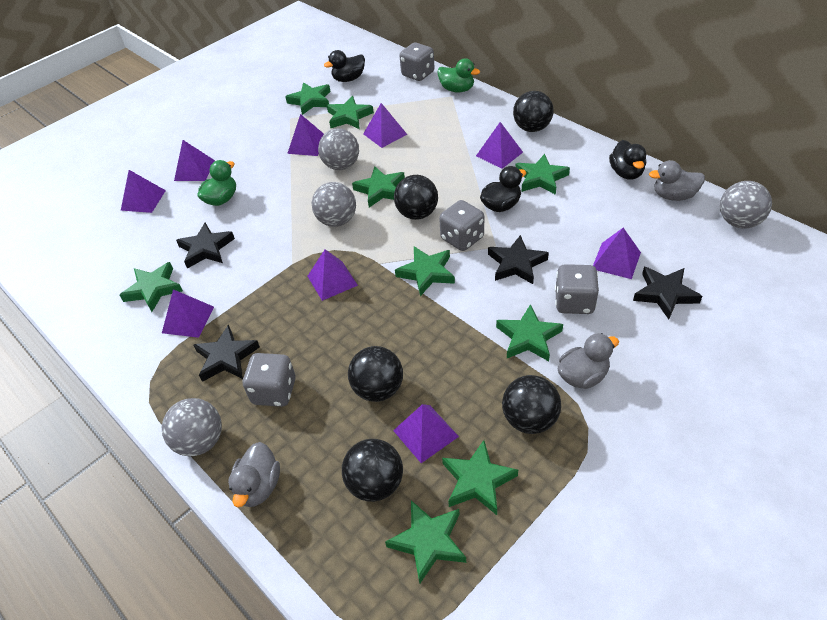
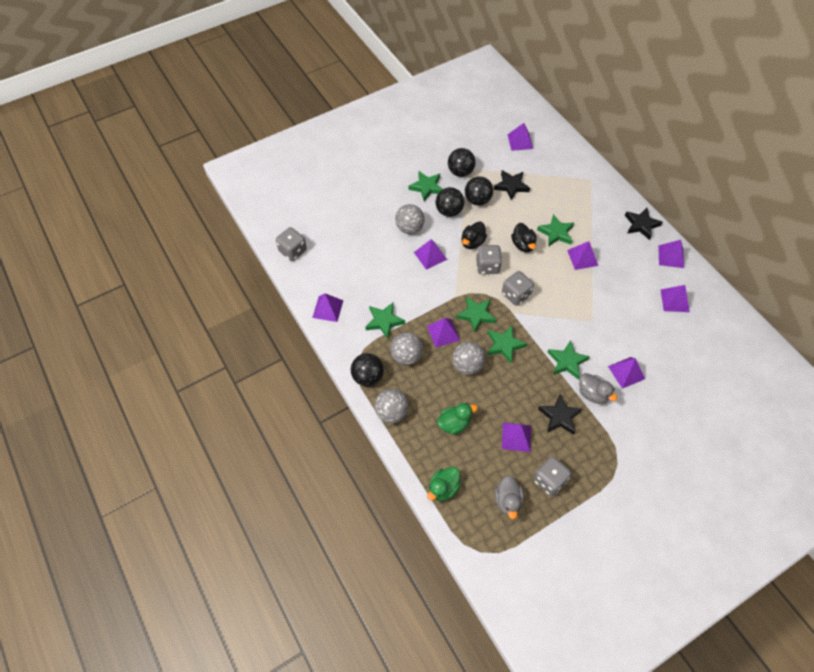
black ball: [342,439,403,502] [348,346,403,402] [394,175,438,220] [502,375,561,434] [513,91,554,132] = 5 -> [351,353,384,387] [436,187,464,217] [448,148,476,177] [465,176,493,206] = 4
black duck: [324,50,365,82] [480,166,526,212] [609,140,646,180] = 3 -> [461,222,487,249] [511,223,537,252] = 2
black star: [176,223,235,269] [193,324,260,382] [488,235,549,284] [633,267,702,320] = 4 -> [494,170,530,201] [538,394,582,435] [625,208,663,240] = 3
green star: [119,262,183,312] [285,82,331,115] [327,96,374,129] [352,166,405,207] [385,500,466,584] [395,247,455,296] [442,440,518,515] [496,304,563,361] [515,154,570,195] = 9 -> [365,303,405,339] [409,171,443,201] [456,296,496,333] [487,326,527,363] [537,214,574,247] [547,340,590,380] = 6
grey duck: [228,442,280,507] [558,333,619,389] [649,160,705,201] = 3 -> [495,475,524,519] [579,373,617,404] = 2

